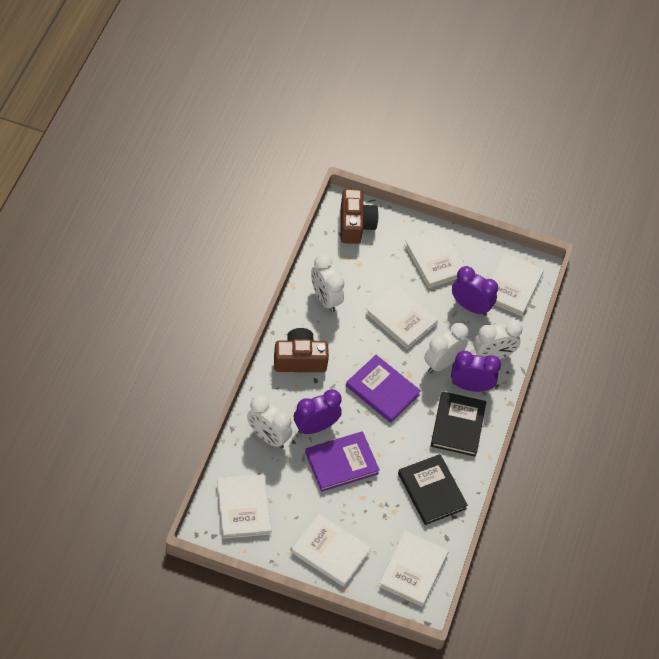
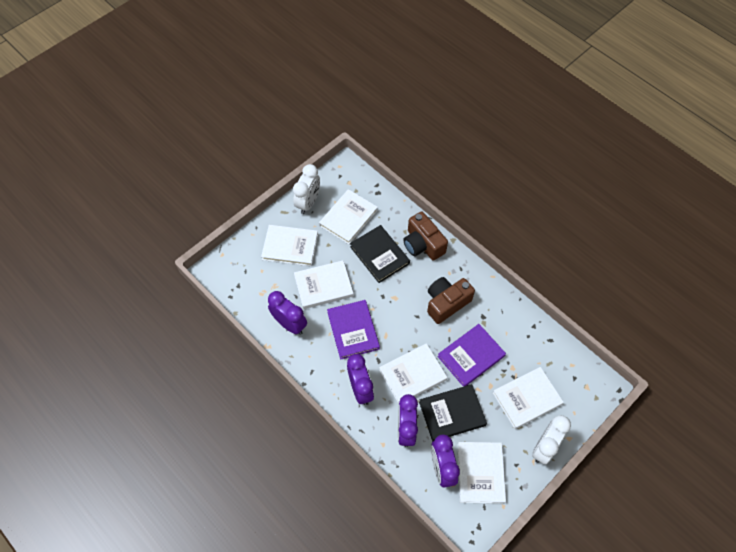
purple clock: [294,389,342,434] [451,351,501,392] [452,266,498,316] = 3 -> [268,291,307,335] [347,354,374,405] [398,394,418,447] [431,435,460,488] = 4
white clock: [247,395,292,448] [311,254,344,312] [424,323,469,373] [473,320,523,359] = 4 -> [293,164,320,214] [532,415,571,464] = 2

